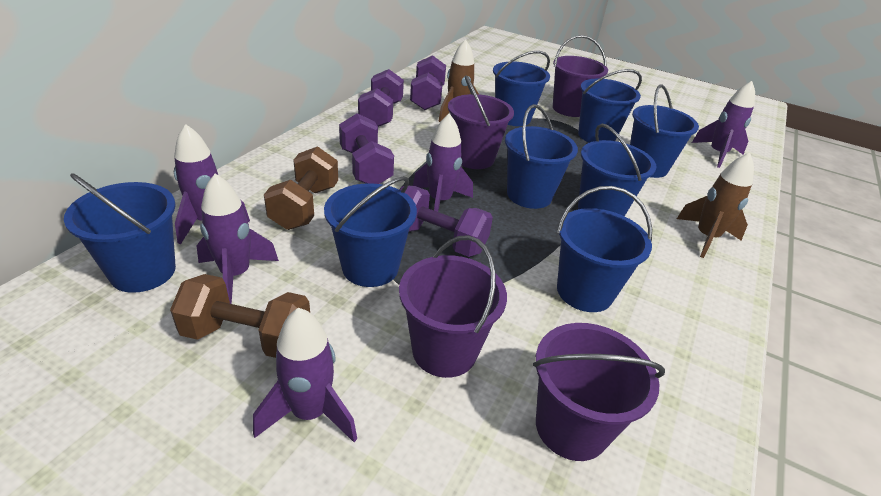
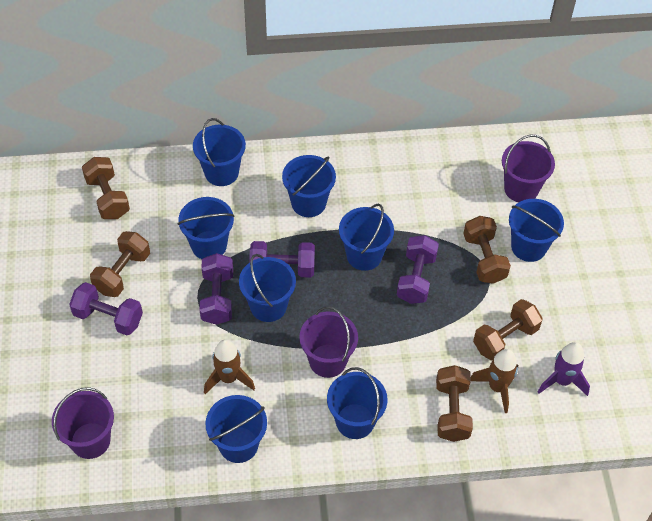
brown dumbbell: [170,274,310,358] [264,146,338,230] = 2 -> [82,157,130,219] [90,231,150,297] [436,365,473,442] [463,216,511,284] [473,299,543,360] = 5
purple bucket: [399,235,507,378] [448,75,514,169] [533,323,665,461] [553,35,608,117] = 4 -> [52,387,114,459] [300,306,358,378] [502,135,555,202] = 3
purple rocket: [174,124,250,244] [196,173,279,304] [253,308,357,442] [413,113,473,212] [692,81,755,168] = 5 -> [538,342,590,396] = 1

